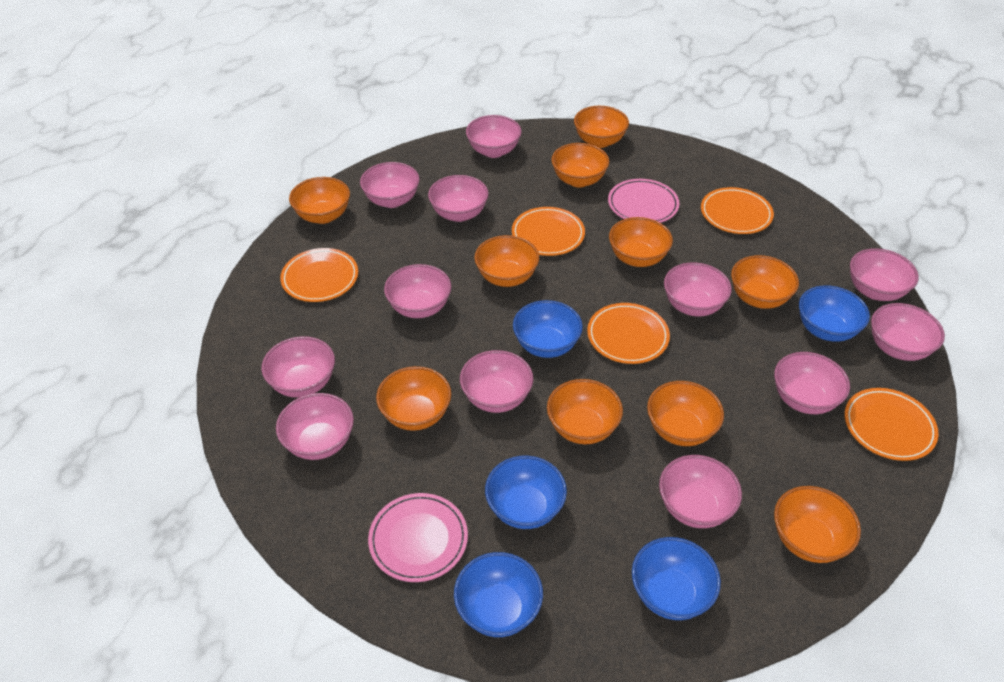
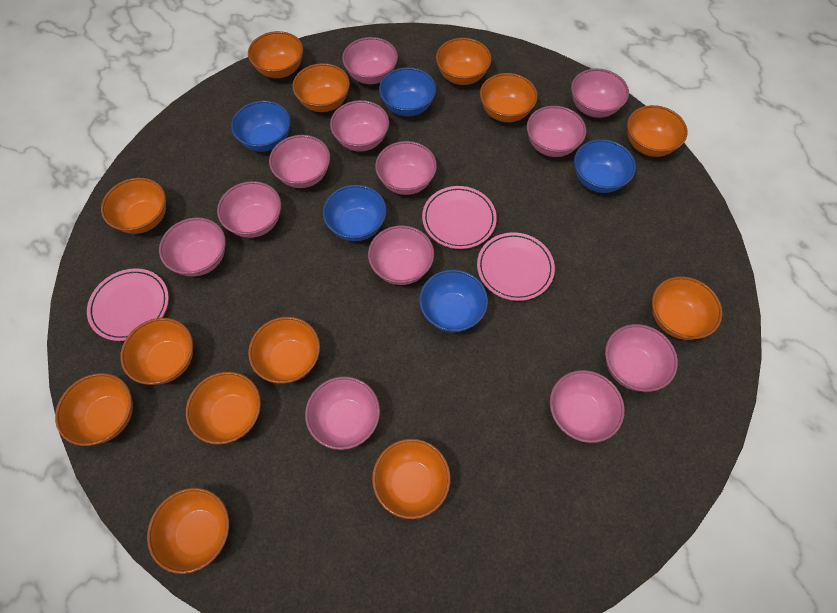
orange bowl: [289,177,350,224] [376,366,451,431] [474,235,539,287] [547,379,623,444] [551,143,609,188] [574,106,629,148] [609,217,673,267] [647,381,724,446] [731,255,799,309] [774,486,861,563] = 10 -> [55,373,133,446] [101,178,166,234] [120,318,193,385] [147,488,229,574] [186,372,261,445] [248,31,303,78] [248,317,320,384] [292,63,350,112] [372,439,450,519] [436,38,492,85] [480,73,538,122] [627,105,688,157] [652,276,722,340] = 13
orange plate: [280,248,358,302] [512,207,585,256] [587,303,670,364] [701,187,774,234] [845,388,939,461] = 5 -> none = 0
pink plate: [368,493,468,582] [608,179,679,223] = 2 -> [87,268,169,341] [422,186,497,249] [477,232,555,301] = 3

